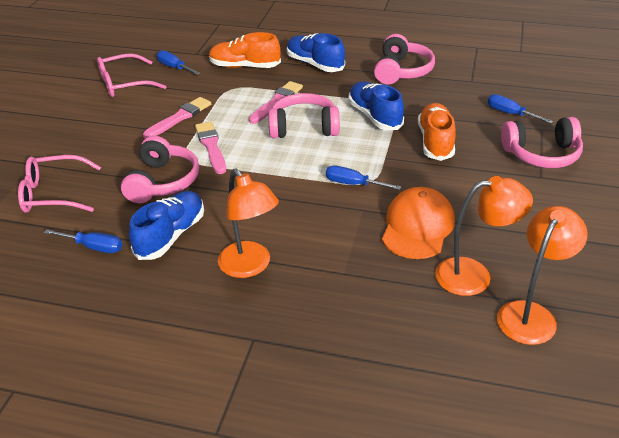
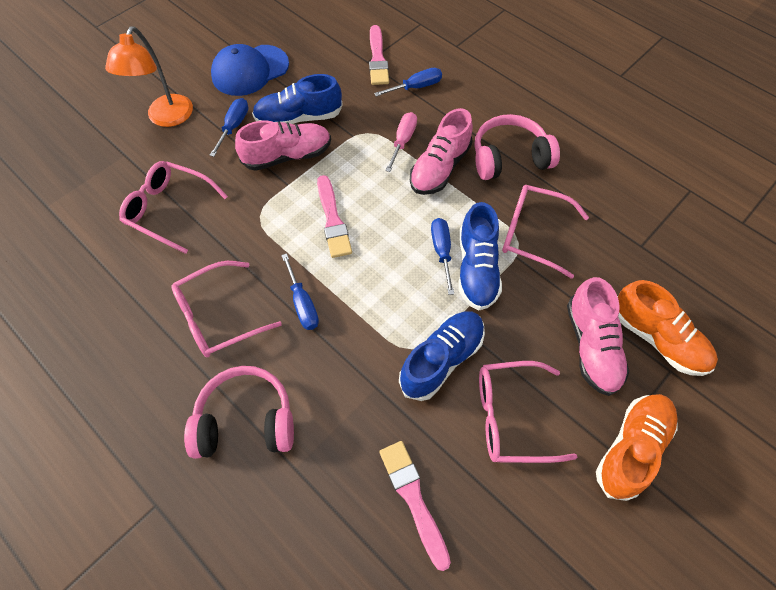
blue cap: none = 0 -> [211,44,289,96] = 1
orange cap: [382,187,455,259] = 1 -> none = 0
orange lamp: [218,168,279,278] [435,176,533,296] [497,206,588,345] = 3 -> [105,26,193,127] = 1
pink glasses: [18,155,101,213] [97,53,167,97] = 2 -> [119,161,228,254] [171,261,282,357] [479,361,577,463] [502,185,589,279] = 4
pink headphones: [121,136,199,203] [268,93,340,138] [374,34,435,84] [501,117,583,168] = 4 -> [184,366,294,459] [474,114,560,180] = 2
pink screwdriver: none = 0 -> [385,112,417,172] = 1
pink shoe: none = 0 -> [235,120,331,171] [410,108,473,195] [567,277,629,396] = 3

